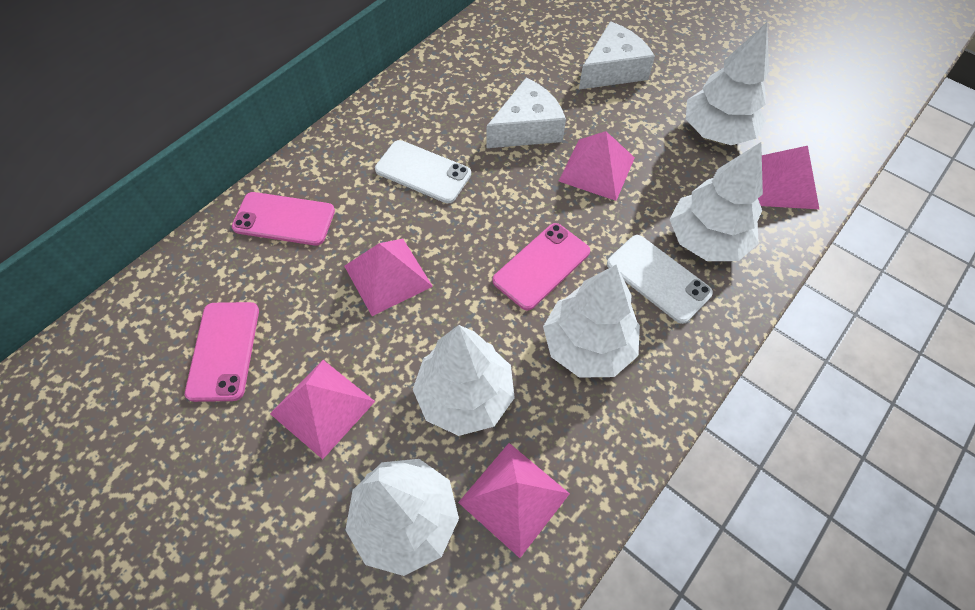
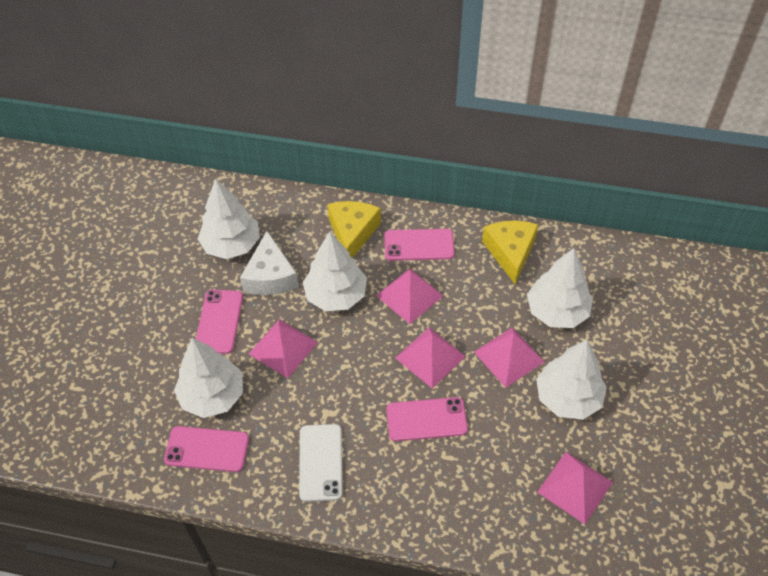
pink phone: [185,302,259,402] [232,192,335,246] [493,223,590,311] = 3 -> [164,426,249,472] [196,289,243,354] [385,229,455,261] [387,397,468,441] = 4
white cheese: [487,78,566,148] [579,21,655,90] = 2 -> [240,231,299,295] = 1
white phone: [375,140,471,203] [607,235,713,324] = 2 -> [299,424,343,502] = 1
yellow cheese: none = 0 -> [327,201,381,258] [482,221,538,284] = 2

